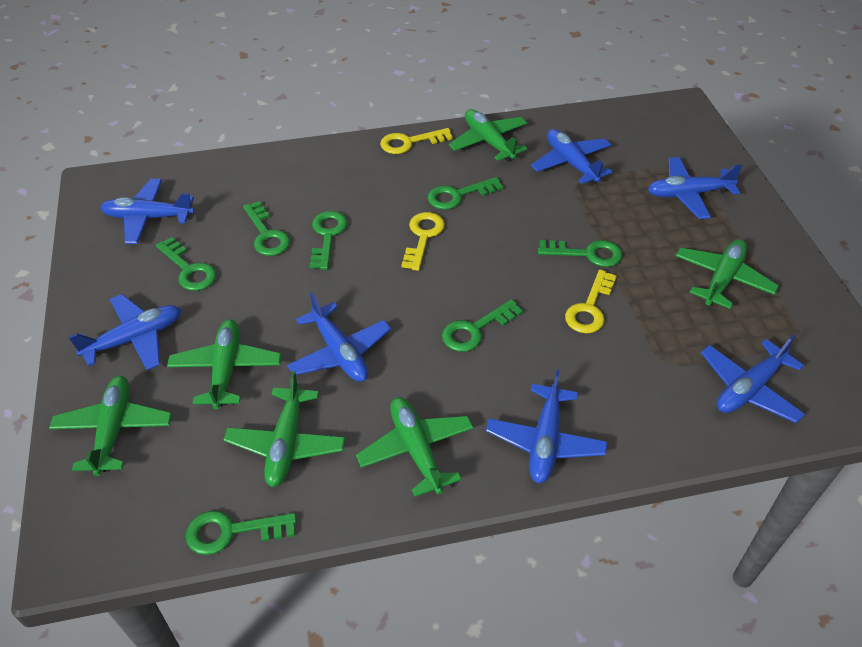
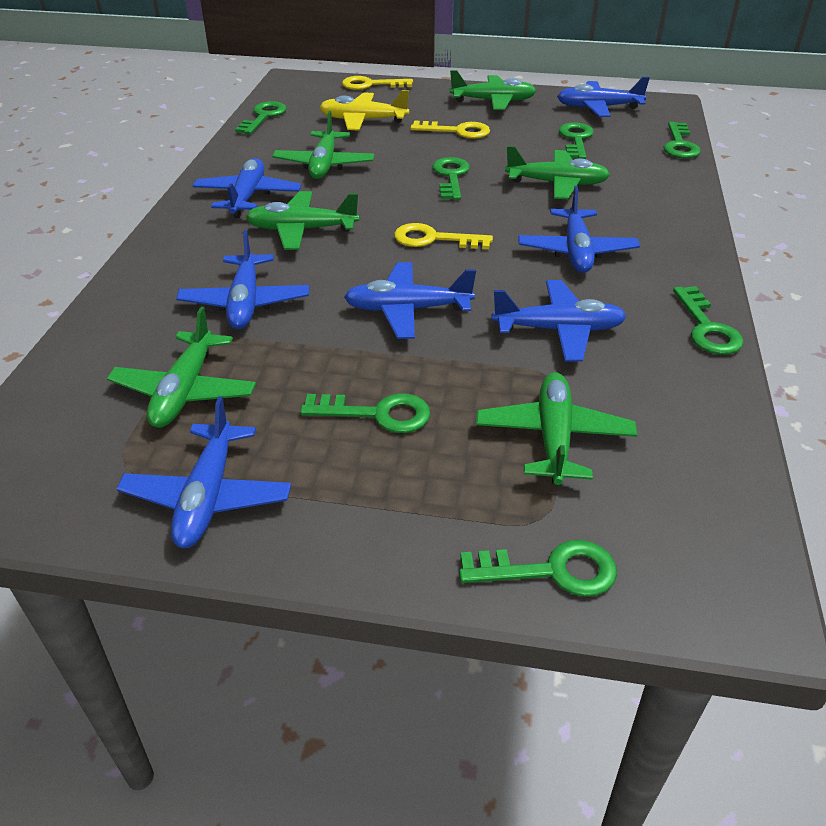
yellow plane: none = 0 -> [319,90,409,131] = 1

